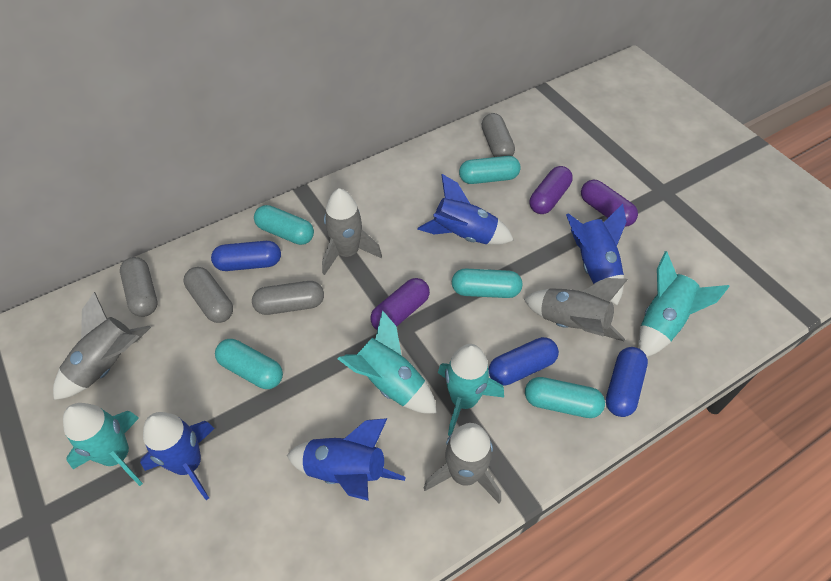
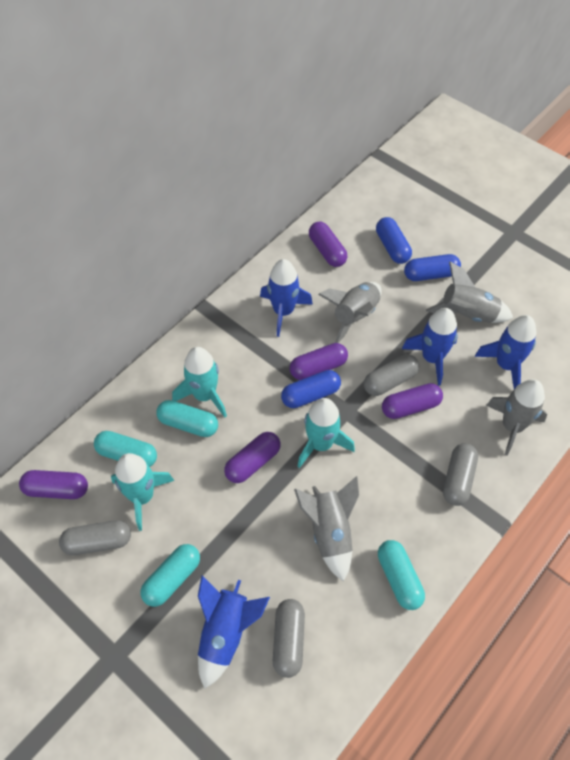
purple capsule: [371,278,430,330] [530,166,573,214] [581,180,638,227] = 3 -> [19,470,88,499] [224,432,281,483] [290,343,348,380] [309,222,347,267] [382,383,443,419] = 5
turquoise capsule: [215,339,283,389] [254,205,314,245] [452,269,522,298] [459,156,521,184] [525,377,605,418] = 5 -> [94,431,157,467] [141,544,200,607] [156,400,218,437] [378,540,425,610] = 4
turquoise rocket: [63,403,143,486] [338,310,437,414] [438,344,504,436] [638,251,730,357] = 4 -> [111,453,174,531] [172,347,227,417] [297,398,355,468] = 3

